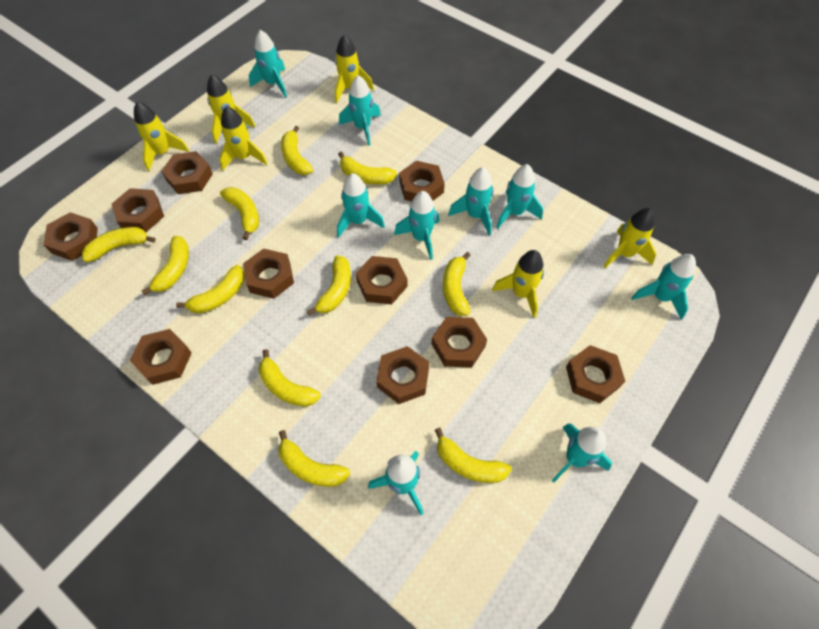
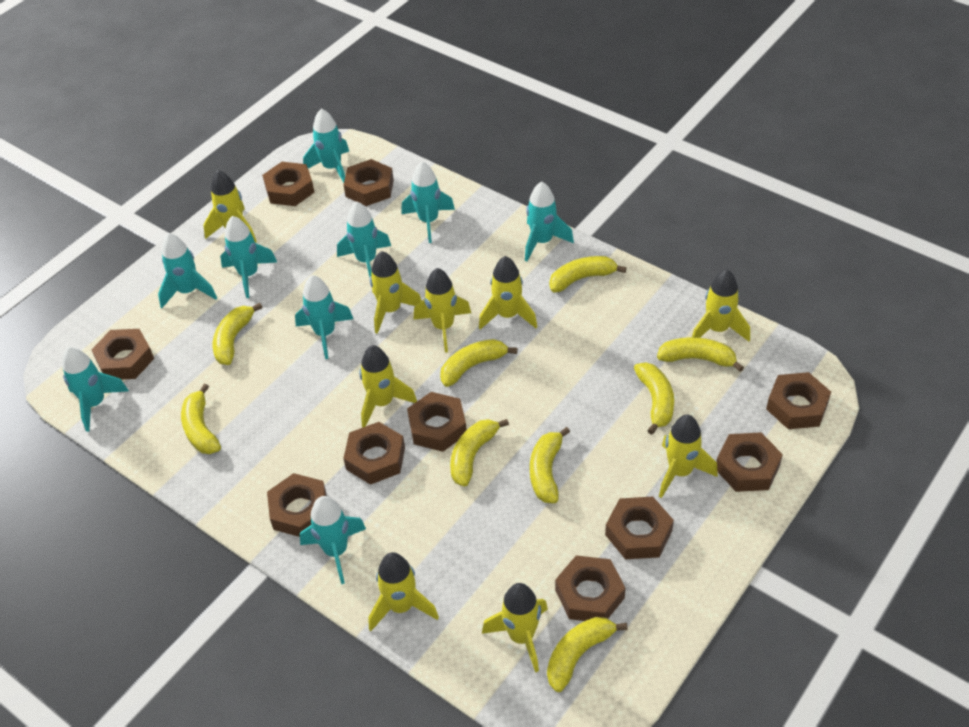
yellow banana: [82,227,156,262] [141,236,189,295] [176,265,245,314] [220,187,259,240] [258,349,321,407] [278,430,350,487] [281,126,313,175] [307,255,351,316] [338,151,397,185] [435,428,512,483] [443,252,471,316] = 11 -> [181,384,221,454] [213,303,262,365] [440,339,517,387] [450,419,509,487] [530,427,570,503] [547,617,628,692] [549,256,627,292] [634,362,674,435] [657,337,744,372] = 9
yellow rocket: [134,101,189,171] [207,74,255,143] [219,106,268,171] [335,34,374,103] [492,250,544,318] [603,208,656,268] = 6 -> [203,170,257,243] [360,345,417,427] [368,552,439,631] [370,251,422,334] [414,268,471,353] [479,256,537,329] [482,583,548,673] [659,414,718,498] [692,270,750,342] = 9

